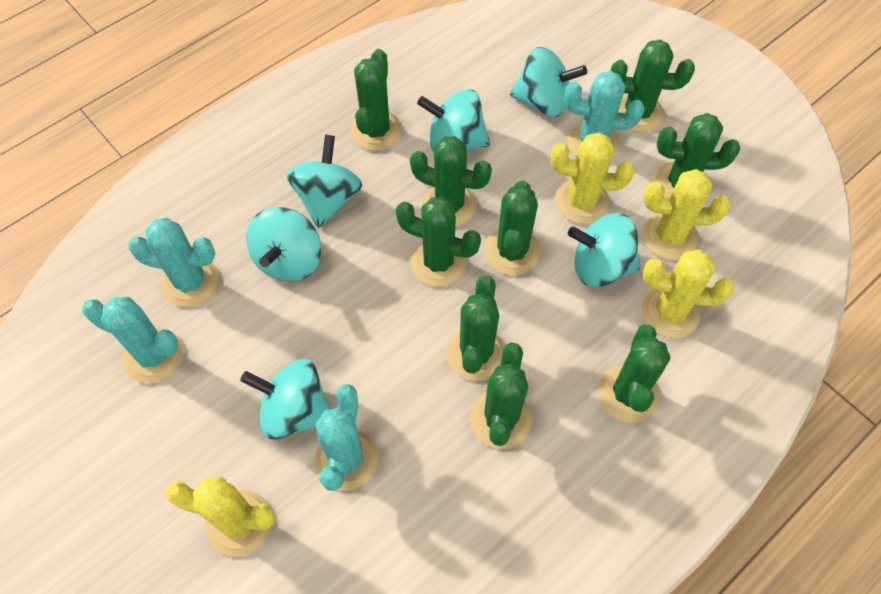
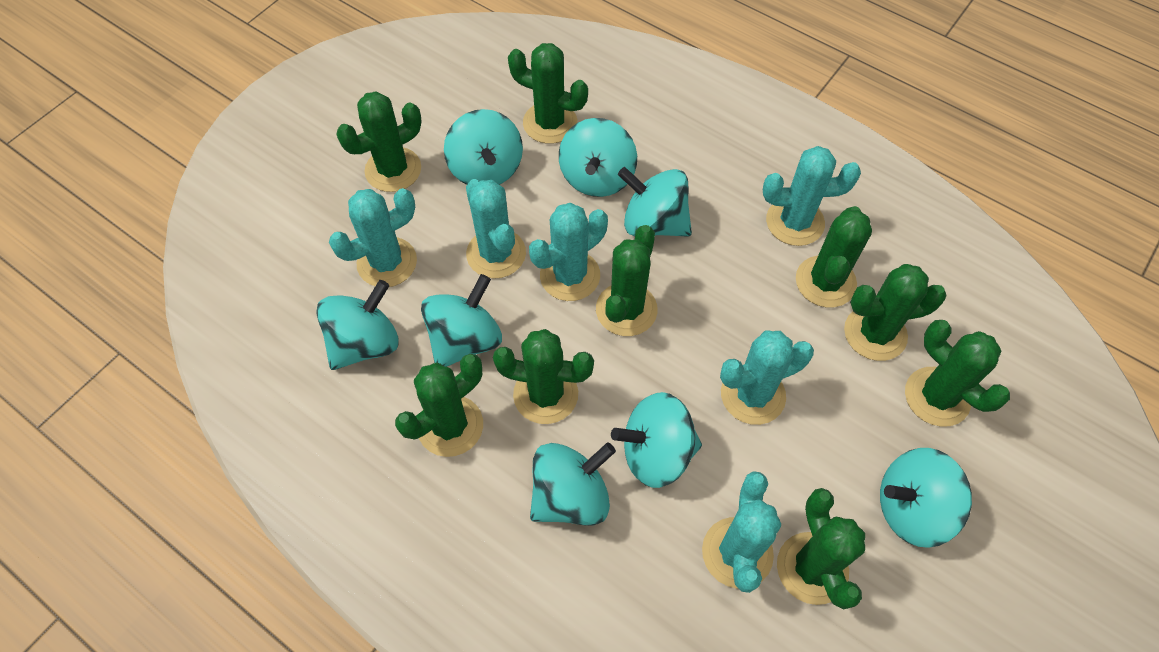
turquoise cactus: [82,297,184,383] [128,218,219,307] [315,384,379,491] [564,71,644,158] = 4 -> [329,188,417,287] [466,179,526,279] [529,203,608,301] [702,471,781,593] [720,330,814,425] [763,146,861,246] = 6
turquoise spinning top: [240,359,331,440] [246,207,321,282] [286,135,362,228] [417,89,490,152] [510,47,587,117] [568,213,641,287] = 6 -> [316,280,399,370] [421,274,502,367] [444,109,523,185] [530,442,616,526] [559,118,637,197] [611,392,702,488] [618,167,692,237] [880,448,972,548] = 8
yellow cactus: [166,476,275,557] [551,132,635,224] [642,169,731,260] [642,250,734,338] = 4 -> none = 0

